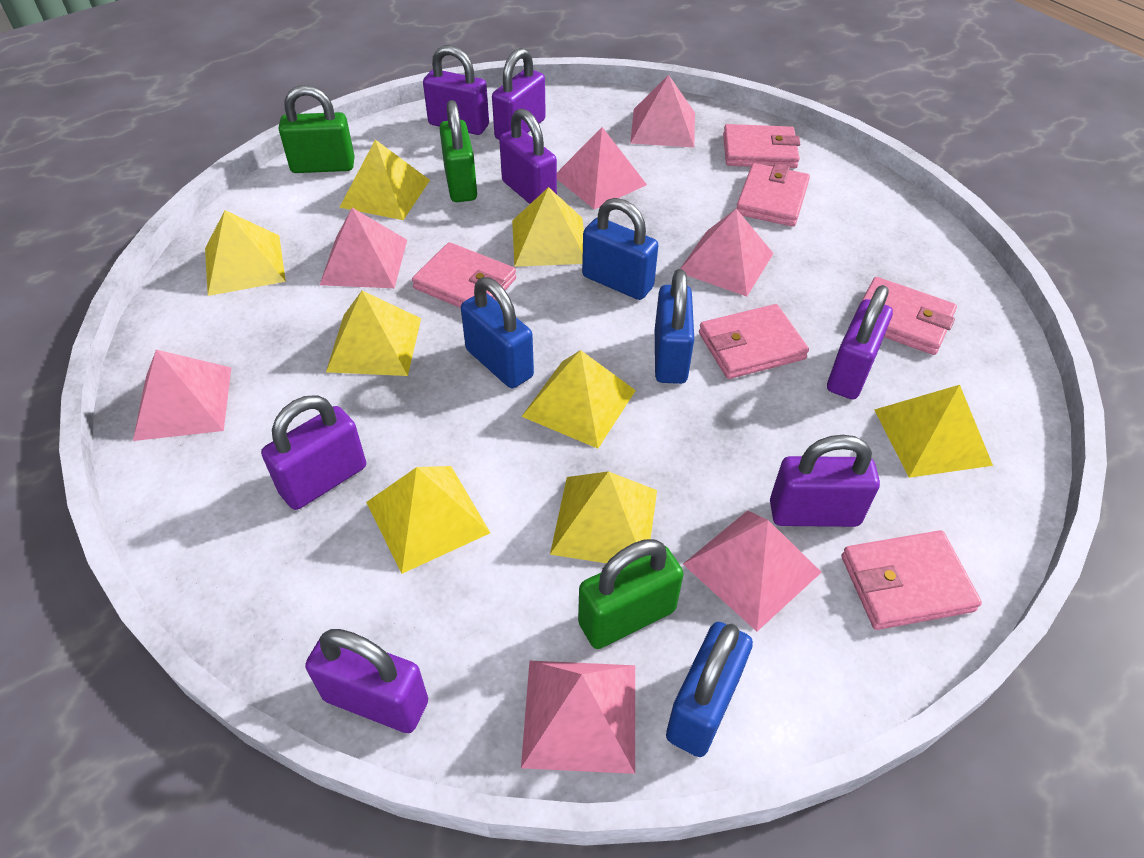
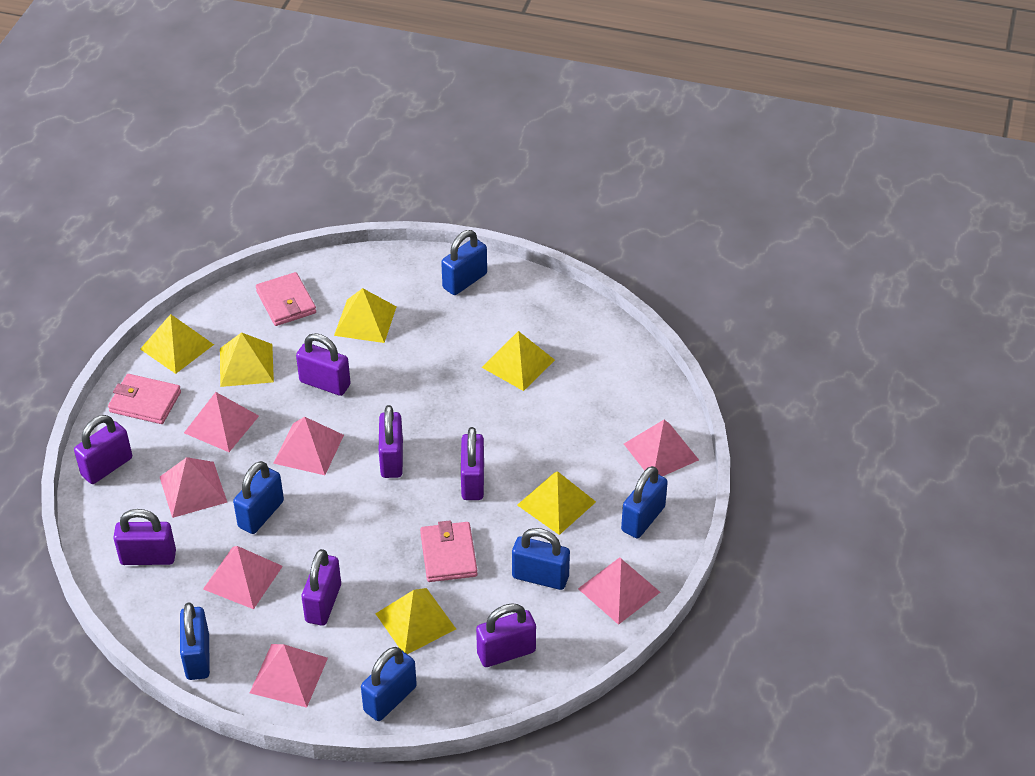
blue padlock: [461,277,534,388] [582,198,658,300] [655,269,694,384] [666,622,753,757] = 4 -> [180,602,210,680] [233,461,284,534] [361,647,417,721] [441,230,487,295] [512,528,570,590] [621,466,668,538] = 6
green padlock: [279,85,355,173] [439,100,477,202] [578,539,684,649] = 3 -> none = 0
pink wallet: [412,242,516,308] [699,304,809,379] [723,124,801,168] [736,163,810,227] [841,530,982,630] [854,277,957,355] = 6 -> [108,374,181,424] [256,272,316,326] [420,521,477,582] = 3
yellow pyramid: [205,210,286,296] [326,291,421,376] [339,139,430,220] [366,466,490,574] [512,187,584,267] [521,350,636,449] [550,471,657,563] [874,385,993,478] = 8 -> [140,314,214,374] [220,332,274,387] [334,288,397,343] [375,588,456,654] [482,331,555,391] [517,471,596,535] = 6

